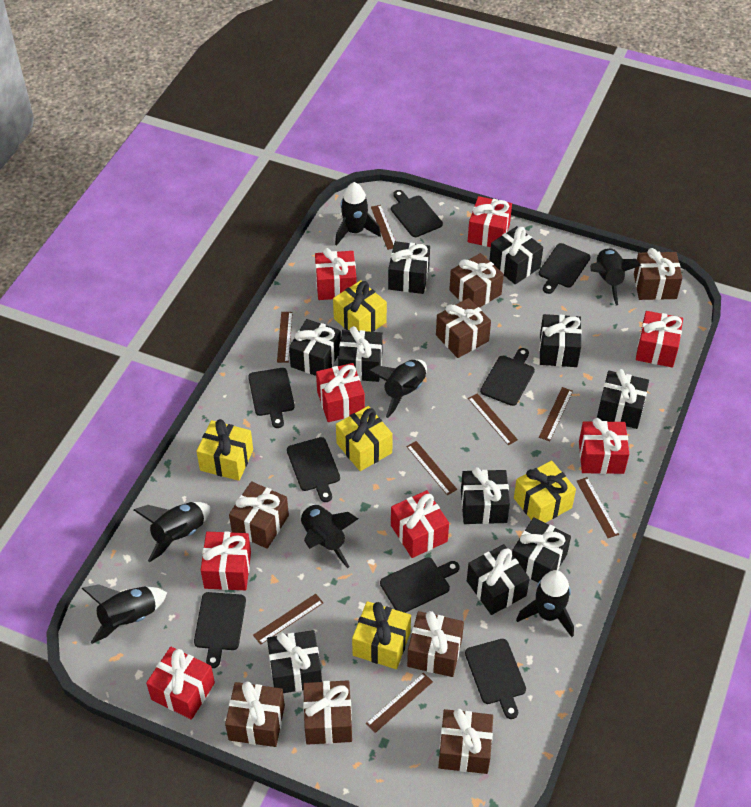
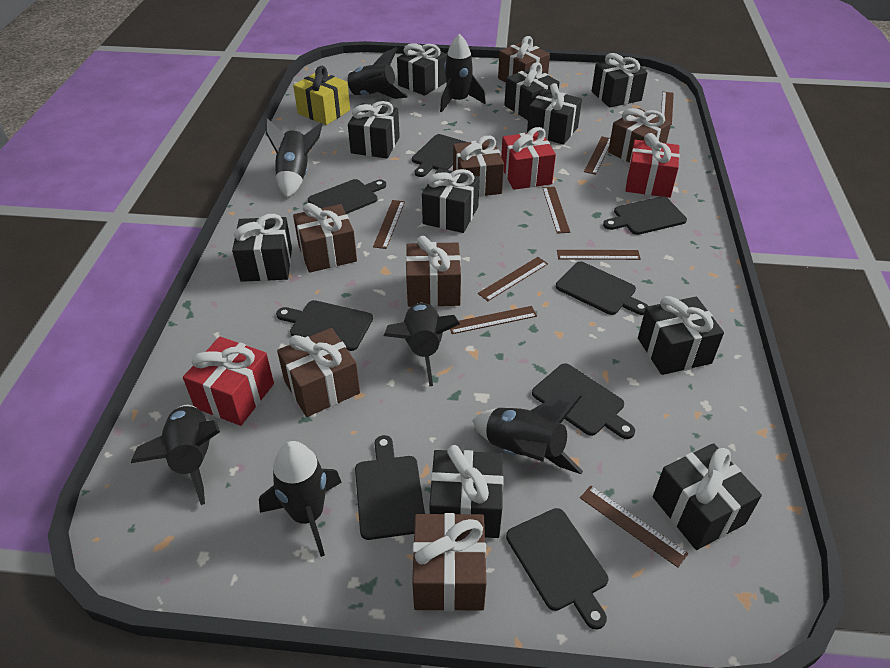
brown gift: [225,682,285,747] [229,481,289,549] [303,680,352,745] [407,611,464,677] [436,298,491,358] [438,709,493,774] [449,253,504,308] [634,248,682,300] = 8 -> [277,328,360,417] [293,203,357,273] [406,236,461,307] [412,513,486,611] [453,136,504,197] [498,36,550,83] [608,108,671,163] = 7
red gift: [146,647,215,720] [201,531,251,590] [315,248,357,300] [316,363,365,422] [391,490,449,558] [468,196,512,247] [579,418,629,474] [636,311,683,368] = 8 -> [183,337,274,426] [501,127,556,190] [625,133,680,198] = 3
yellow gift: [196,419,253,481] [333,280,387,332] [336,406,393,471] [352,601,411,669] [514,460,576,523] = 5 -> [293,66,350,125] = 1

